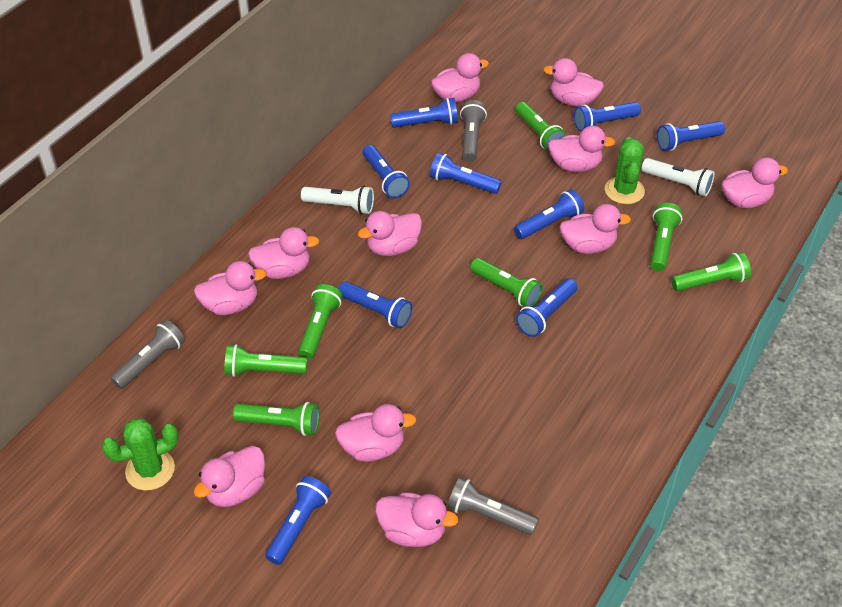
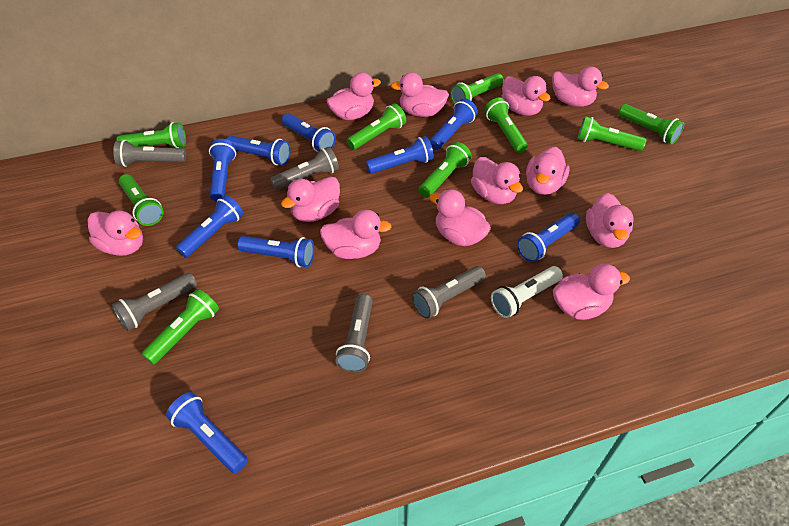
green cactus: [102,418,179,491] [605,137,645,204] = 2 -> none = 0
green flashlight: [224,344,307,377] [233,402,319,436] [298,284,342,359] [470,258,543,307] [515,102,566,152] [650,203,682,271] [671,252,751,291] = 7 -> [116,122,186,148] [119,174,163,226] [142,289,219,365] [347,103,406,150] [418,142,472,198] [450,73,503,104] [484,98,528,153] [577,116,646,151] [618,104,684,144] = 9
grey flashlight: [111,320,185,389] [447,477,539,535] [460,100,487,162] = 3 -> [112,273,197,331] [113,140,186,167] [270,146,339,190] [335,294,373,373] [412,266,486,319] = 5
pink duck: [193,446,265,507] [194,261,267,315] [248,227,319,279] [335,404,416,462] [358,211,422,256] [375,493,458,547] [431,53,489,102] [543,58,604,107] [548,126,615,172] [560,204,631,254] [721,157,788,208] = 11 -> [88,211,143,256] [281,176,340,222] [320,210,392,259] [327,72,381,120] [391,72,449,117] [429,189,491,246] [471,157,523,204] [502,76,551,116] [526,147,569,195] [552,66,609,107] [553,264,630,320] [586,193,634,248] = 12
white flashlight: [301,186,374,214] [642,158,715,197] = 2 -> [491,266,563,318] = 1

